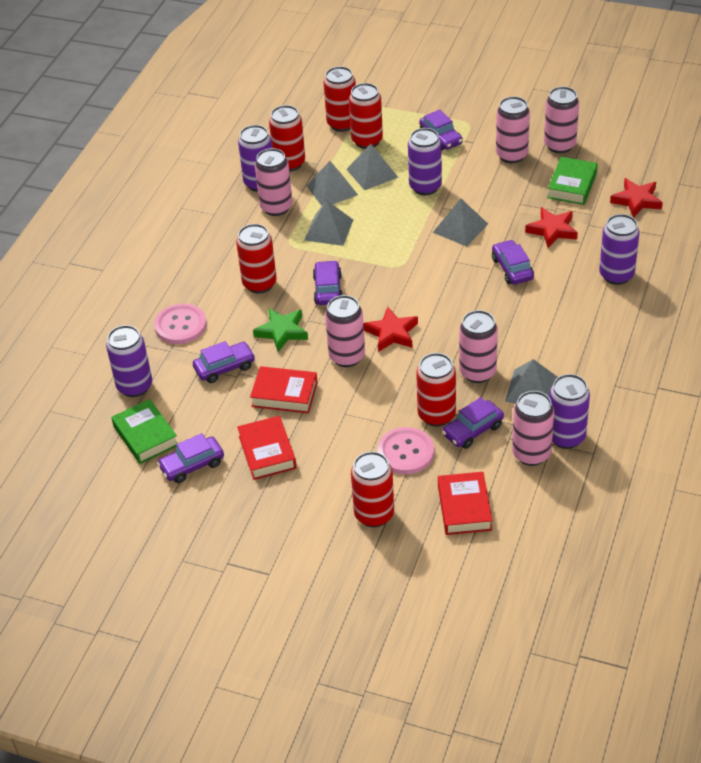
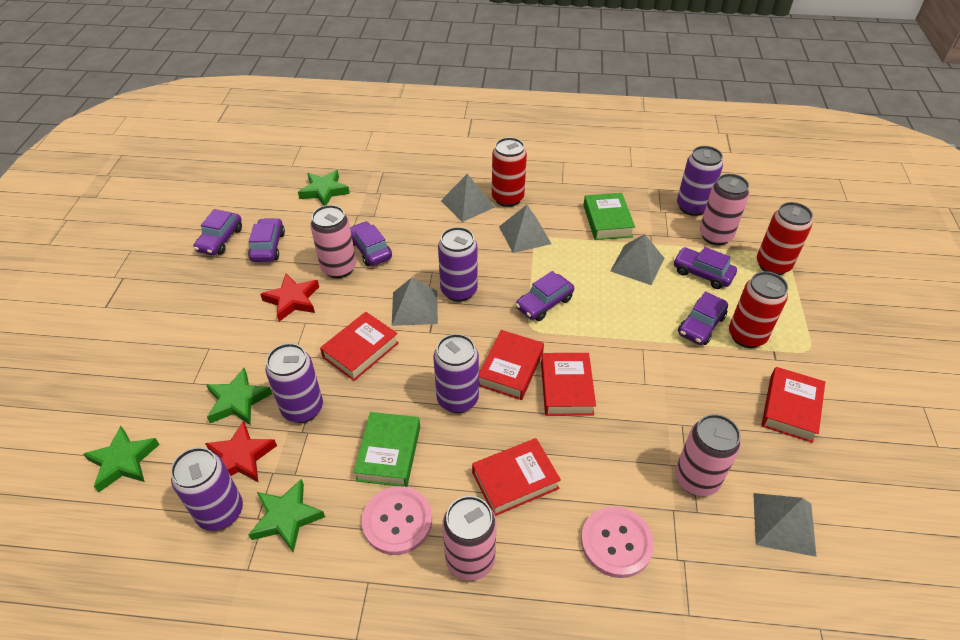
green star: [253,308,308,352] = 1 -> [83,426,160,492] [206,368,272,425] [248,479,325,553] [298,170,350,206] = 4
pink can: [255,148,292,216] [325,295,365,367] [459,310,498,383] [496,96,530,163] [512,391,554,466] [544,87,579,153] = 6 -> [310,205,356,278] [442,496,497,581] [675,414,741,496] [700,174,749,245] = 4
red book: [237,416,297,480] [250,366,318,413] [438,472,493,535] = 3 -> [320,312,399,381] [472,438,561,516] [479,330,544,400] [541,353,596,416] [761,367,825,443] = 5
red can: [236,224,277,294] [269,105,305,171] [324,66,356,132] [349,83,383,149] [351,451,394,527] [416,353,456,427] = 6 -> [492,137,527,207] [729,271,788,348] [757,202,813,275] = 3
red star: [363,307,418,352] [525,207,578,248] [610,178,663,218] = 3 -> [205,420,277,483] [260,274,319,322] = 2

